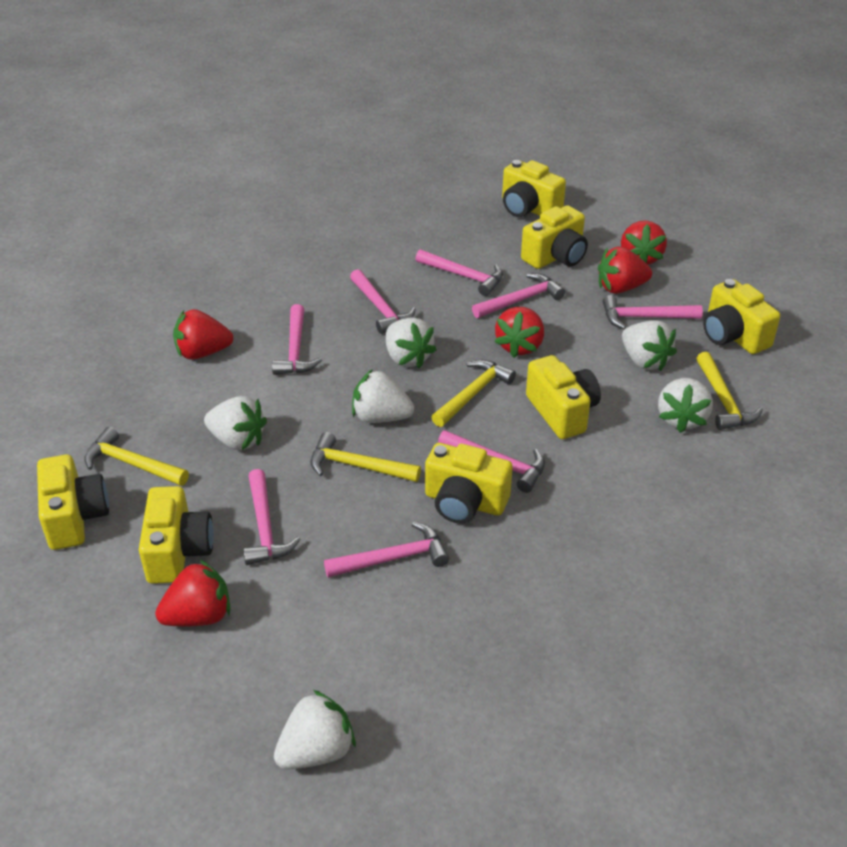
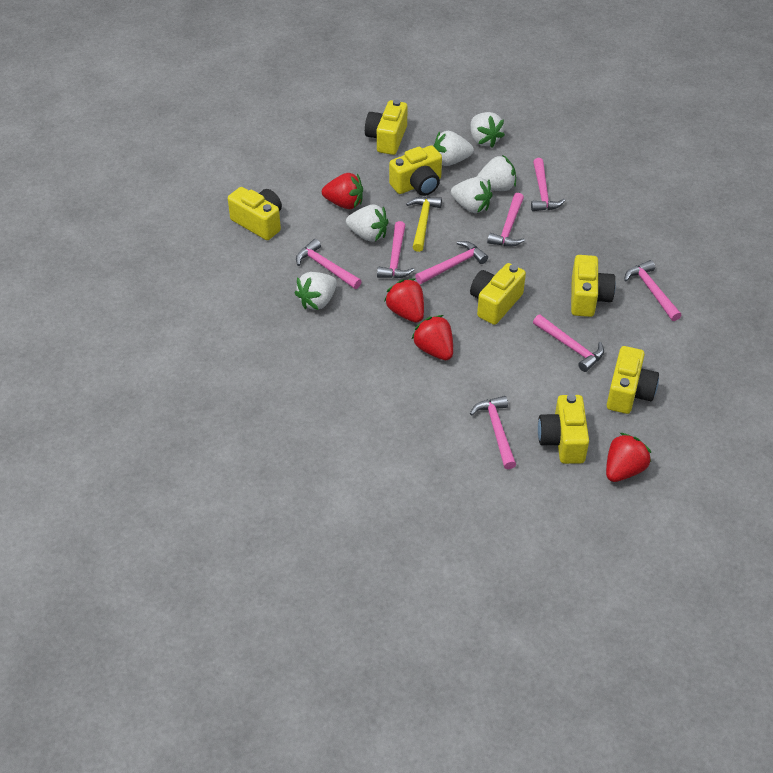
red strawberry: [155,560,230,626] [173,309,233,360] [494,307,544,358] [598,246,652,294] [621,220,667,265] = 5 -> [322,173,363,209] [384,279,424,323] [412,315,453,360] [606,433,652,482] = 4
yellow hammer: [84,427,189,486] [311,432,421,482] [431,360,516,427] [696,352,763,430] = 4 -> [406,197,442,252] = 1

